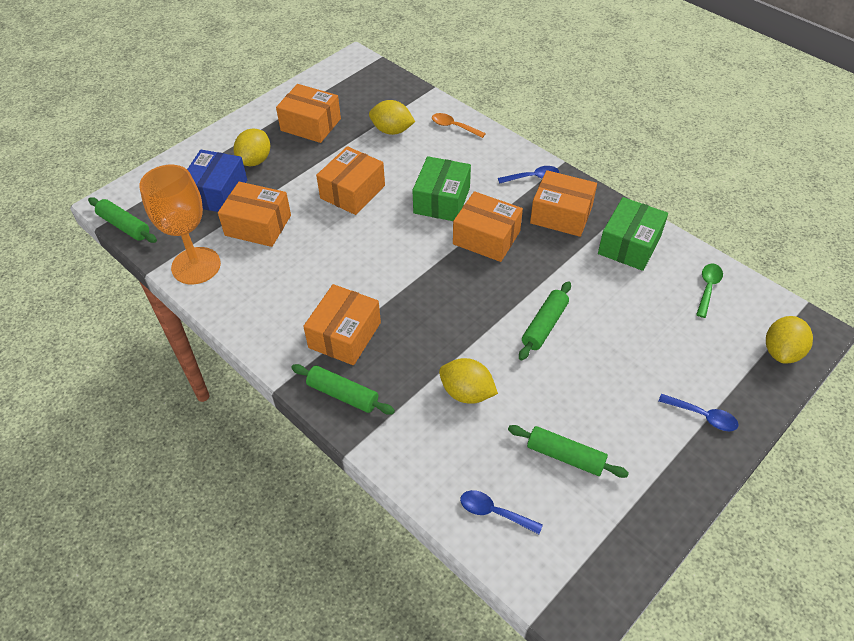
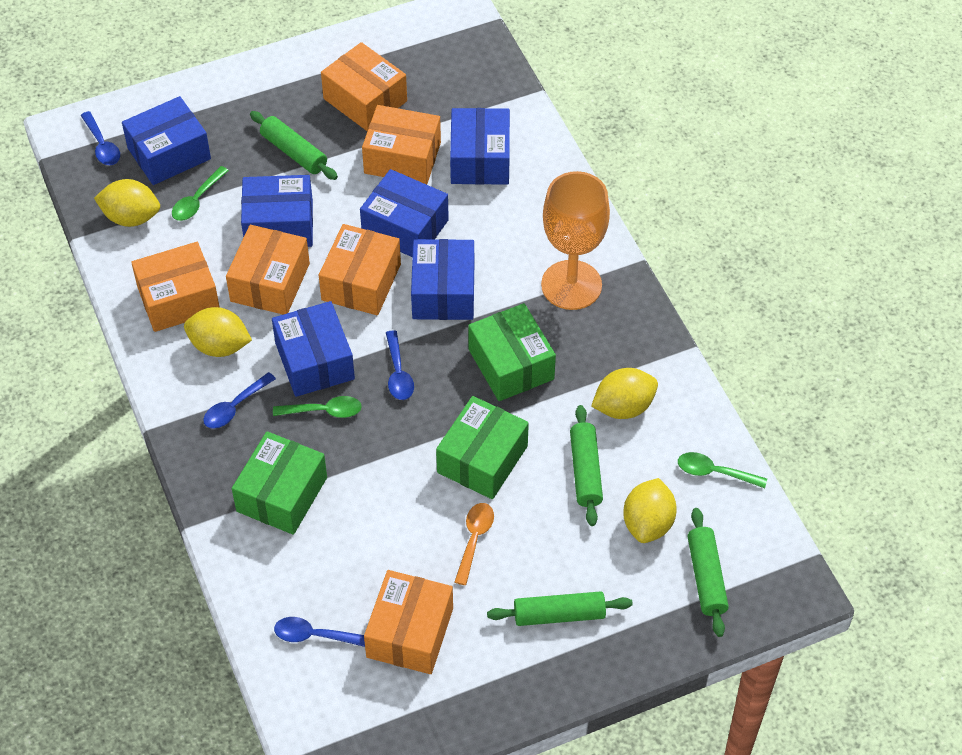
blue box: [187,150,247,212] = 1 -> [122,96,211,185] [241,175,313,247] [272,301,355,397] [360,169,449,257] [411,239,474,320] [450,108,510,185] = 6
blue spoon: [460,490,543,534] [498,166,559,184] [659,394,738,431] = 3 -> [81,111,120,165] [203,372,276,429] [274,617,365,647] [386,330,414,400] = 4
green box: [412,156,471,221] [598,197,668,271] = 2 -> [232,431,327,535] [436,396,529,499] [468,303,556,401] = 3
green spoon: [696,264,723,318] = 1 -> [172,166,229,221] [273,396,362,418] [678,452,767,488] = 3

